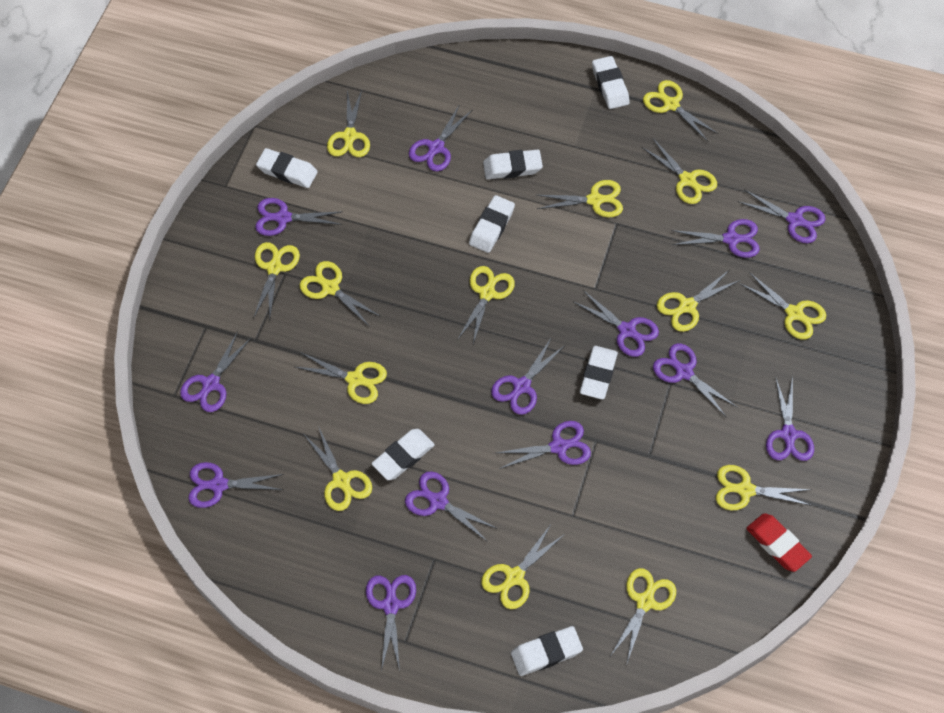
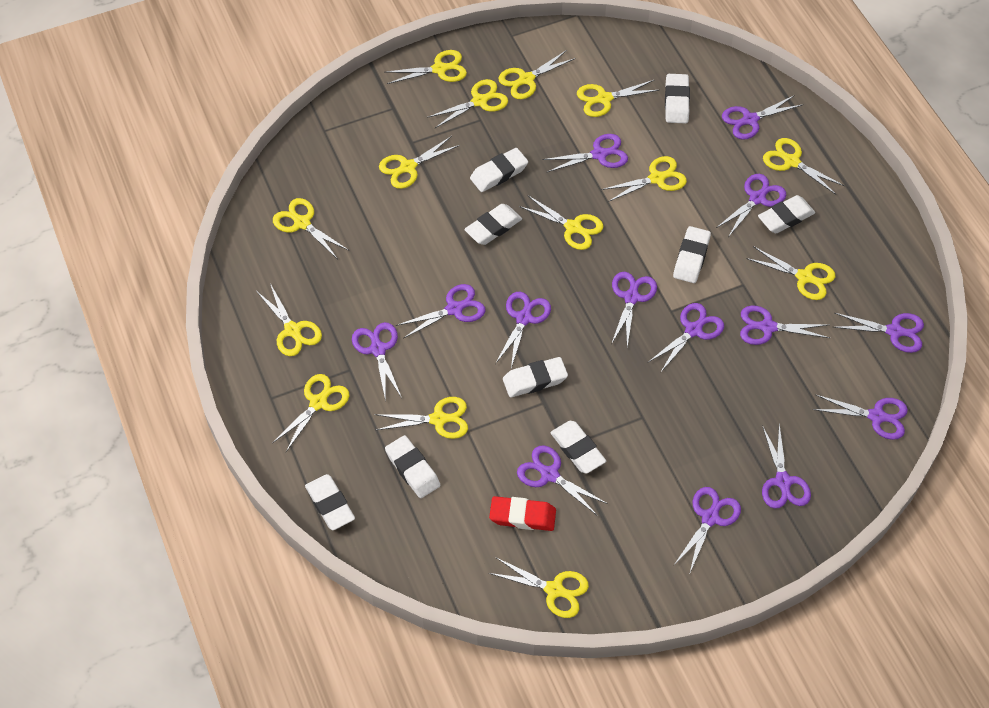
purple scissors: [180,331,252,412] [188,462,284,508] [255,198,343,236] [366,575,416,671] [405,471,498,542] [409,104,472,172] [491,337,565,415] [496,421,591,469] [574,290,659,357] [653,343,737,418] [671,219,760,258] [739,189,825,243] [766,376,814,461] = 13 -> [352,322,402,401] [396,284,485,339] [495,292,551,368] [517,445,608,516] [542,134,628,172] [612,272,657,347] [648,303,724,373] [674,487,741,572] [716,174,786,237] [722,95,802,140] [740,306,830,345] [762,424,811,509] [813,394,908,440] [834,313,924,353] = 14
white eraser: [256,148,318,188] [372,429,435,480] [469,195,515,253] [483,150,543,179] [511,626,583,676] [580,346,618,400] [592,56,630,109] = 7 -> [305,474,355,530] [385,435,440,498] [464,204,522,245] [470,148,528,192] [503,357,568,397] [550,421,606,474] [665,74,690,123] [673,226,711,283] [758,195,815,233] = 9

